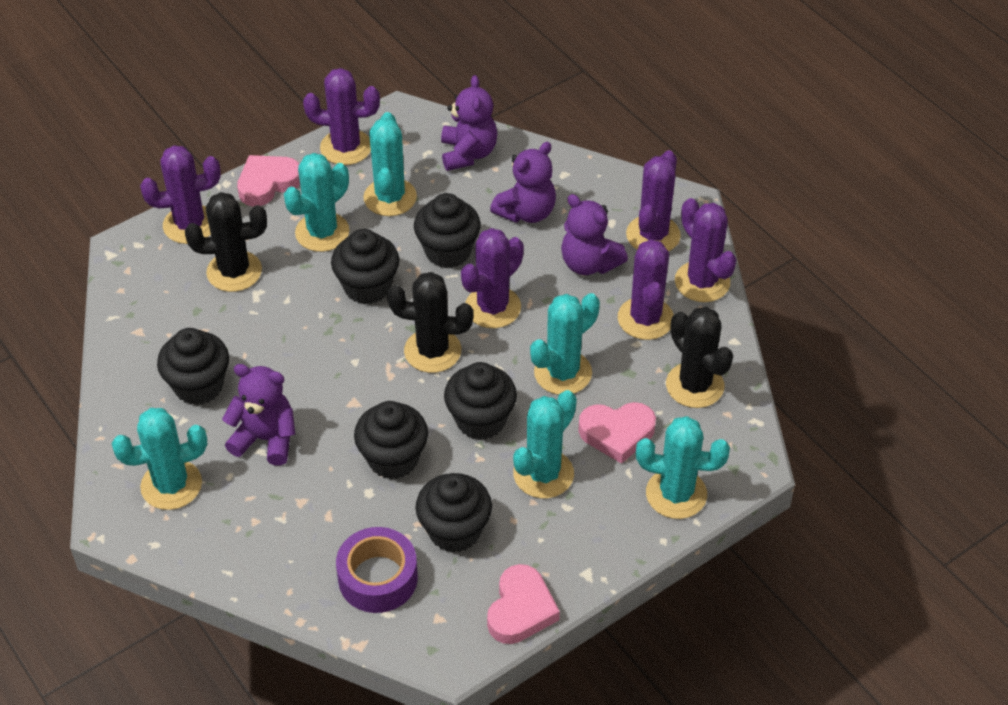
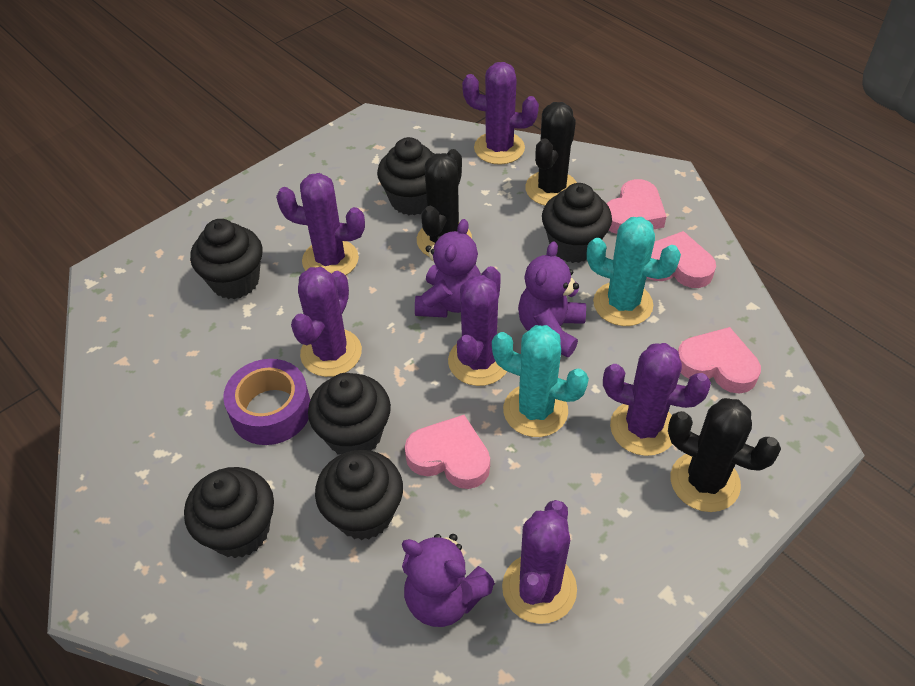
pink heart: [237,155,300,207] [487,564,560,644] [578,402,656,464] = 3 -> [405,415,490,489] [606,179,667,234] [646,231,716,288] [678,327,761,394] = 4
purple teddy bear: [222,364,295,466] [441,75,497,171] [490,142,556,223] [561,194,628,275] = 4 -> [402,534,495,627] [415,219,481,318] [518,241,586,358] = 3
turquoise cactus: [112,408,207,510] [284,153,349,252] [363,112,417,216] [513,390,577,498] [530,293,600,395] [636,416,730,519] = 6 -> [492,325,589,437] [587,217,681,326] = 2

